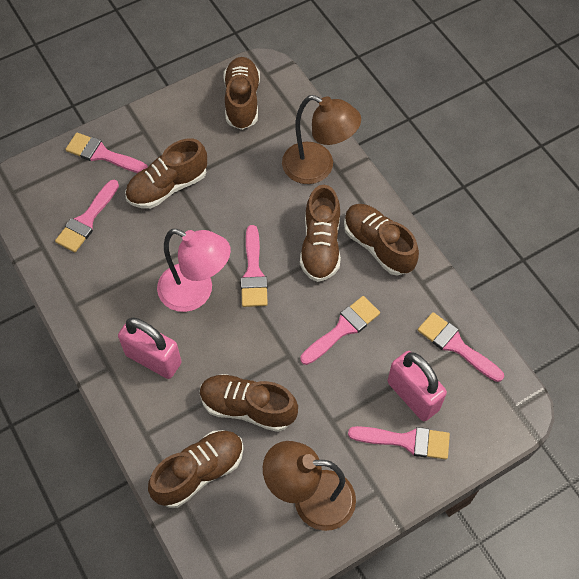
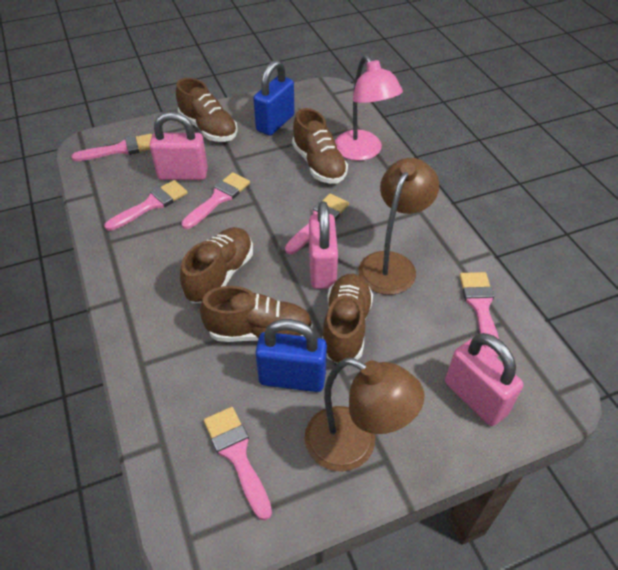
blue padlock: none = 0 -> [253,60,295,136] [255,319,327,392] = 2
brown shoe: [125,138,207,209] [148,430,244,508] [200,374,298,432] [223,57,260,130] [300,185,341,282] [344,204,419,276] = 6 -> [176,78,238,142] [180,227,253,303] [200,286,313,342] [292,108,348,184] [322,274,373,363] = 5
pink padlock: [118,317,182,379] [387,351,447,421] = 2 -> [149,112,208,180] [309,201,338,289] [445,333,523,426] = 3

